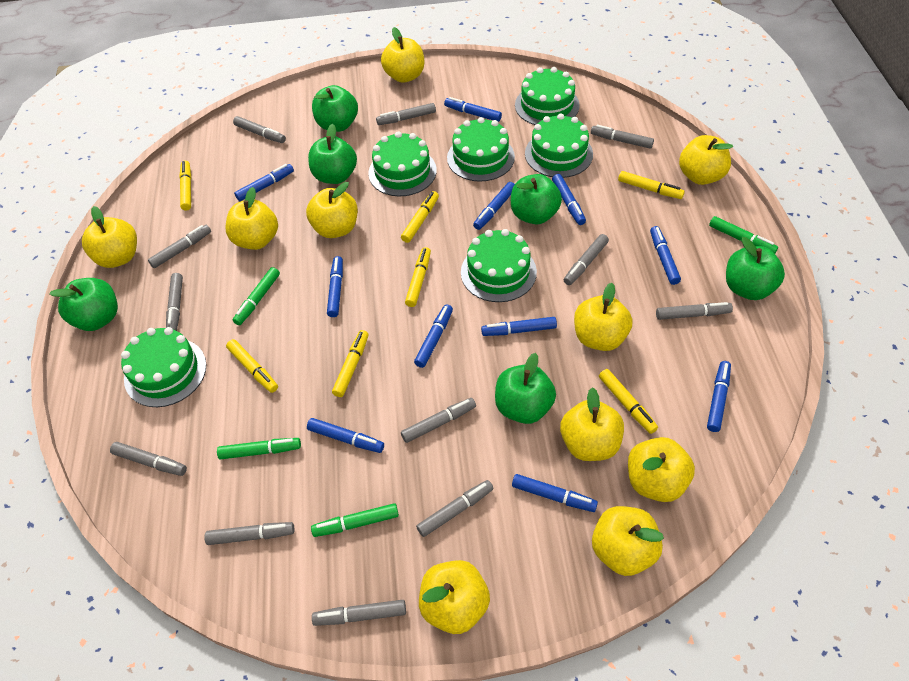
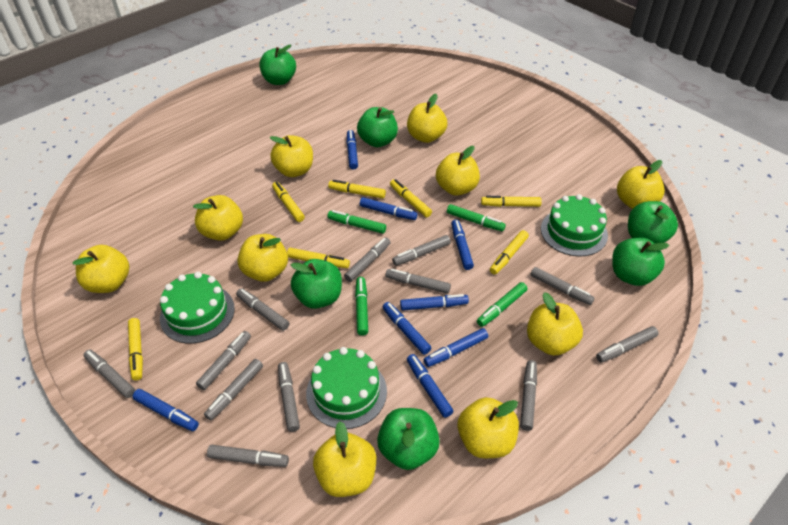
blue marker: [234,164,294,201] [307,418,384,453] [327,256,343,317] [414,304,453,368] [444,97,502,122] [473,182,515,230] [481,317,557,336] [512,474,598,512] [552,174,586,225] [650,226,681,285] [707,361,731,432] = 11 -> [133,389,199,431] [347,130,358,170] [360,197,418,220] [383,302,431,355] [400,294,469,311] [407,354,453,418] [424,328,488,367] [451,219,474,270] = 8
green cake: [121,327,206,407] [368,131,437,196] [447,117,515,182] [461,229,537,302] [515,67,580,125] [525,113,593,178] = 6 -> [160,272,235,344] [306,347,387,429] [541,194,608,257] = 3

